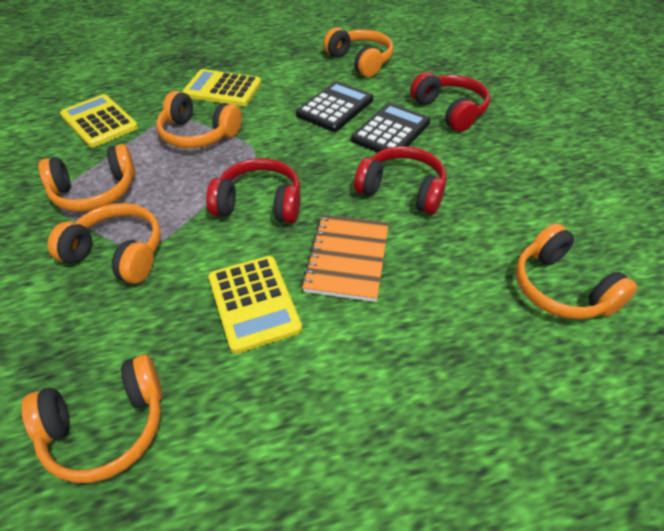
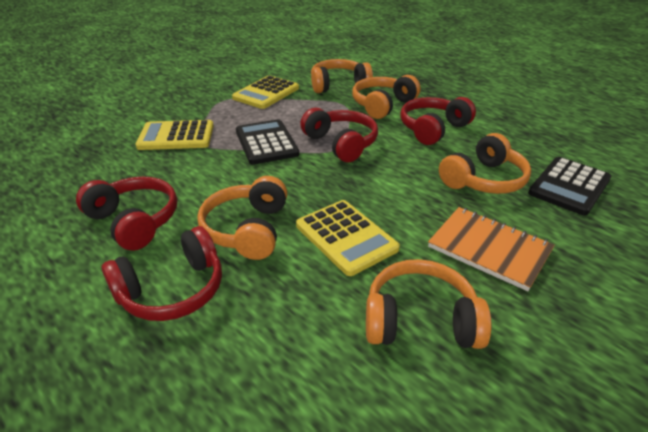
orange headphones: [21,354,162,483] [38,144,135,212] [48,203,161,284] [156,91,242,148] [323,27,394,77] [515,223,638,319] = 6 -> [197,176,287,260] [311,59,373,93] [352,75,421,119] [366,259,492,349] [439,133,531,194] = 5
red headphones: [206,158,301,224] [354,146,447,215] [410,72,490,132] = 3 -> [76,177,177,251] [102,226,222,321] [300,108,378,162] [400,97,476,145] = 4

